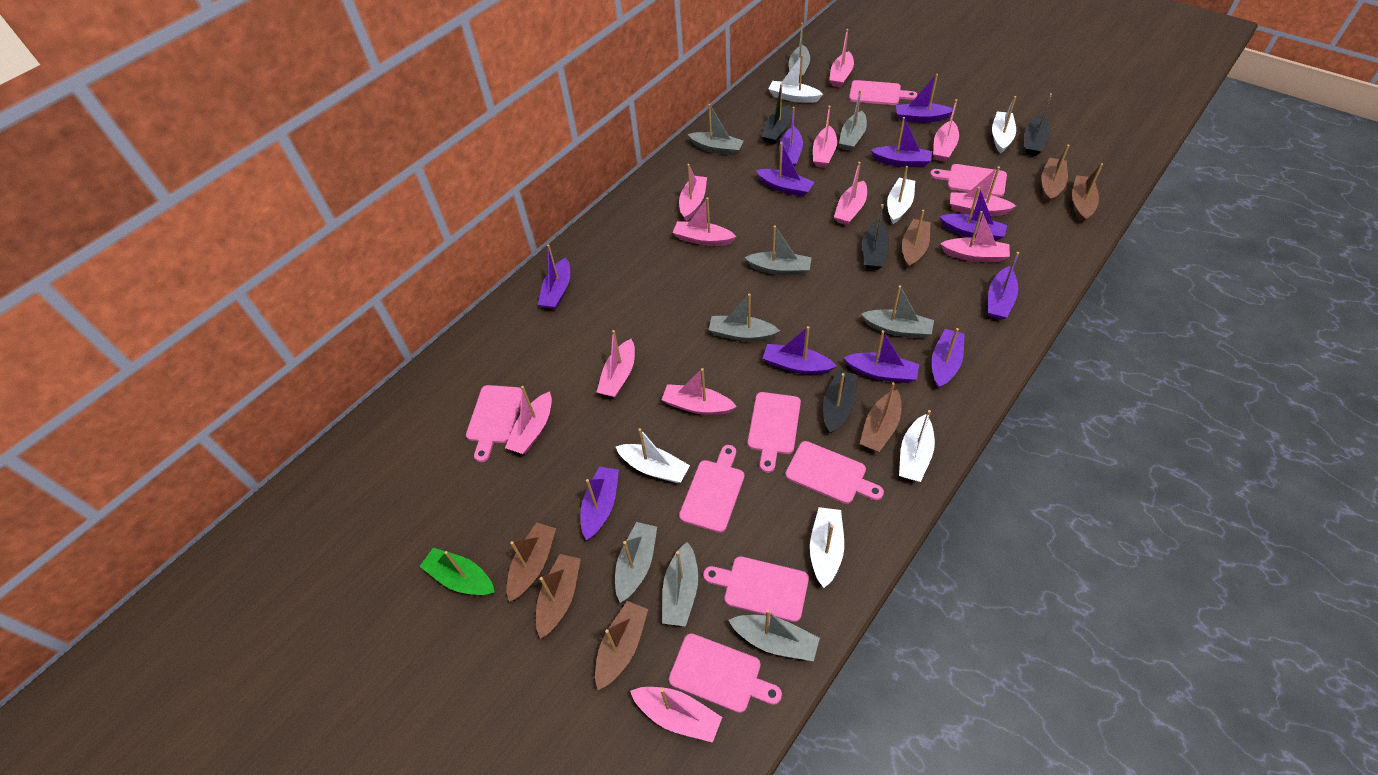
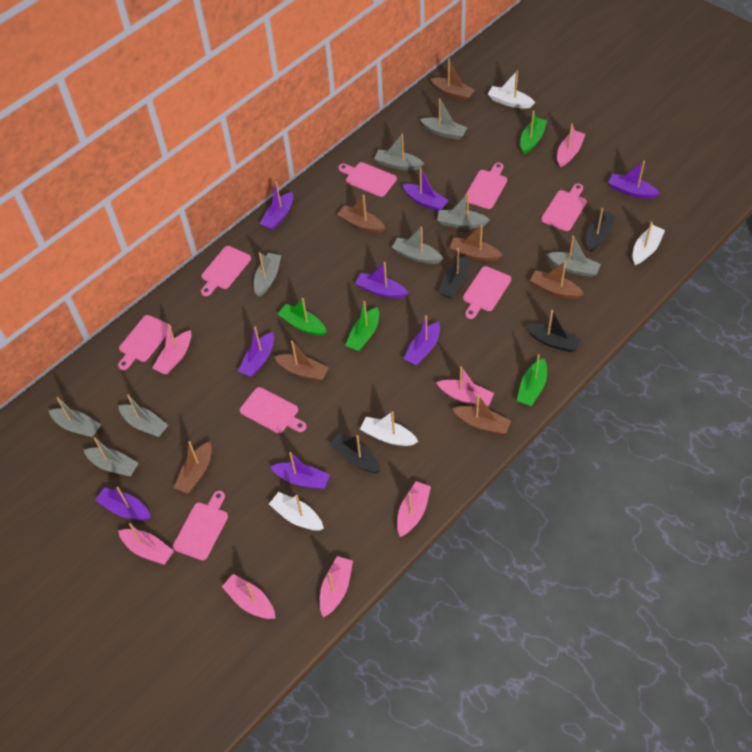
green boat: [420,548,495,595] = 1 -> [278,298,327,336] [345,301,379,351] [517,354,547,406] [520,110,547,154] = 4
pink boat: [505,386,552,454] [597,330,635,398] [630,687,722,743] [662,368,737,415] [673,197,737,246] [679,164,707,221] [813,106,837,168] [829,29,854,87] [834,162,867,225] [933,99,959,162] [940,211,1010,262] [950,166,1016,216] = 12 -> [118,523,174,565] [152,324,192,374] [222,574,276,619] [320,556,353,617] [397,481,431,537] [436,367,494,406] [557,124,585,167] = 7
purple boat: [538,245,570,309] [580,466,619,540] [756,142,815,197] [763,326,837,375] [779,107,803,167] [843,330,919,383] [871,117,932,167] [896,74,953,123] [932,328,965,389] [939,187,1007,241] [988,252,1019,320] = 11 -> [95,487,151,521] [238,327,274,377] [260,181,293,230] [270,452,330,489] [355,262,408,299] [402,168,449,212] [403,315,440,366] [608,161,660,199] = 8
white boat: [616,428,690,483] [768,55,823,103] [810,507,844,588] [887,166,915,224] [899,410,935,482] [992,96,1016,154] = 6 -> [269,492,324,531] [360,411,419,446] [488,70,535,109] [633,221,665,265] = 4

